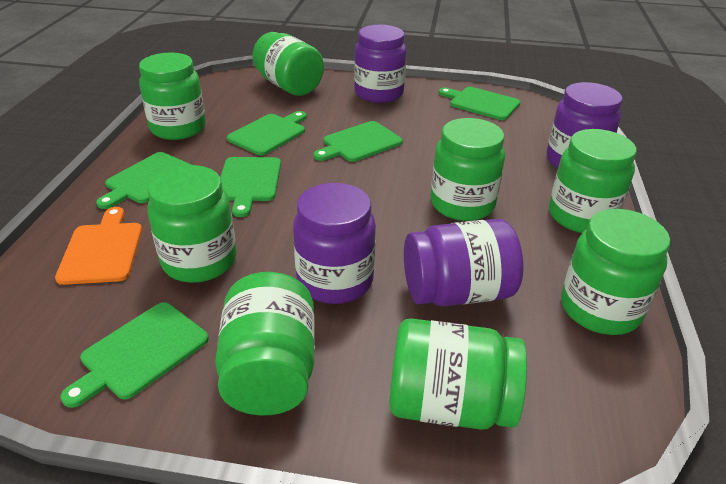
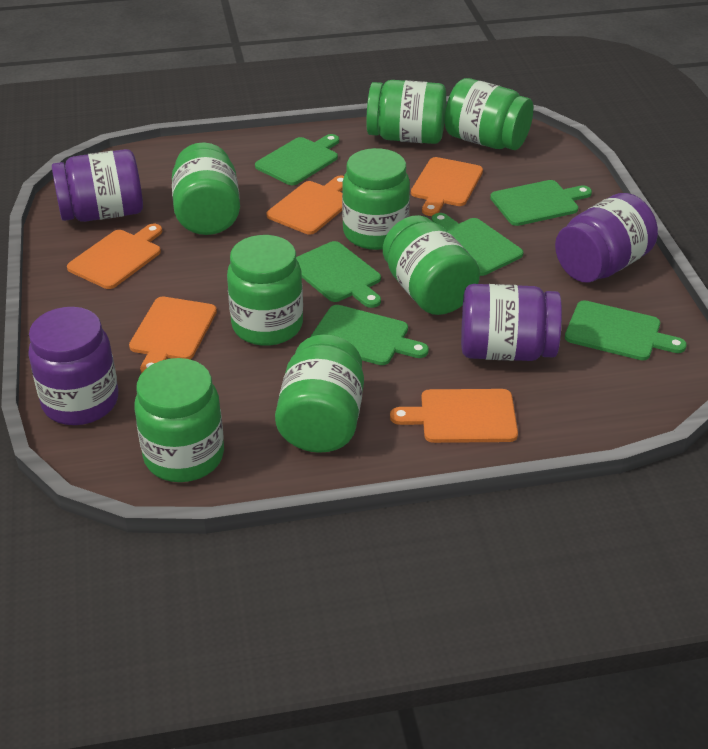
orange cutting board: [55,207,142,285] = 1 -> [67,224,162,289] [129,297,217,374] [267,176,344,234] [390,389,518,443] [411,157,483,216] = 5

